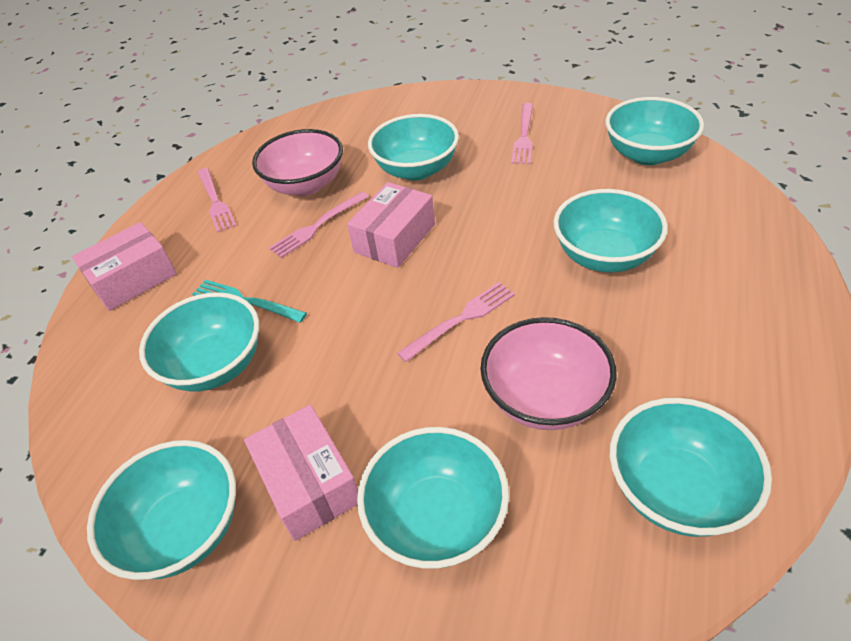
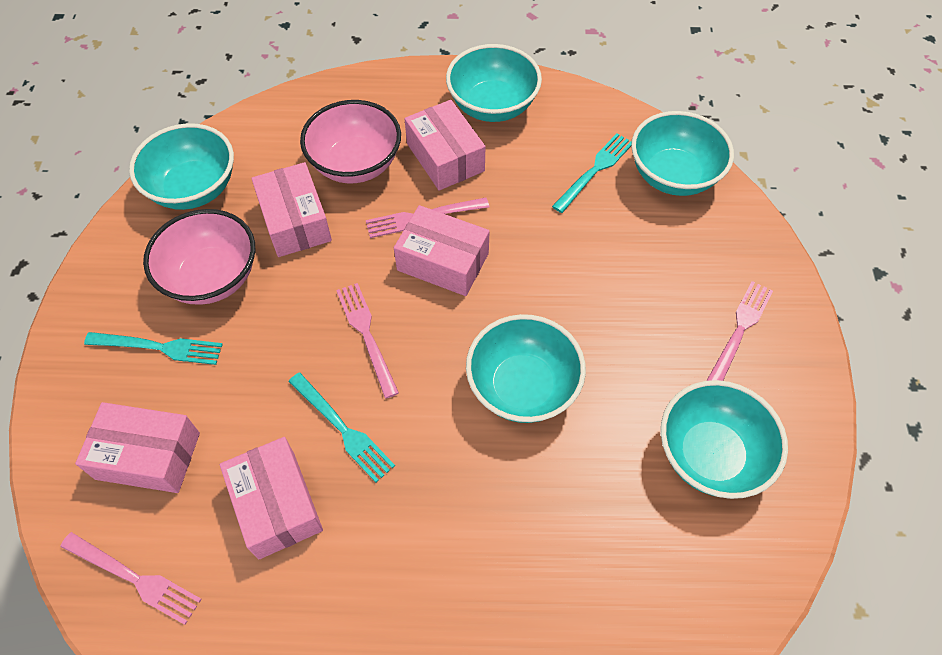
pink box: [72,222,177,311] [244,405,358,541] [347,182,435,268] = 3 -> [75,402,200,493] [220,437,323,559] [251,162,332,257] [394,205,490,296] [405,100,485,190] = 5
turquoise bowl: [87,440,236,580] [139,292,259,392] [357,427,509,569] [368,114,459,181] [553,189,668,272] [605,97,704,165] [610,398,772,537] = 7 -> [129,123,234,210] [446,44,542,122] [466,314,586,423] [631,111,734,196] [661,380,788,499] = 5
turquoise fork: [192,280,307,323] = 1 -> [84,332,223,365] [288,373,395,482] [552,134,632,213] = 3

